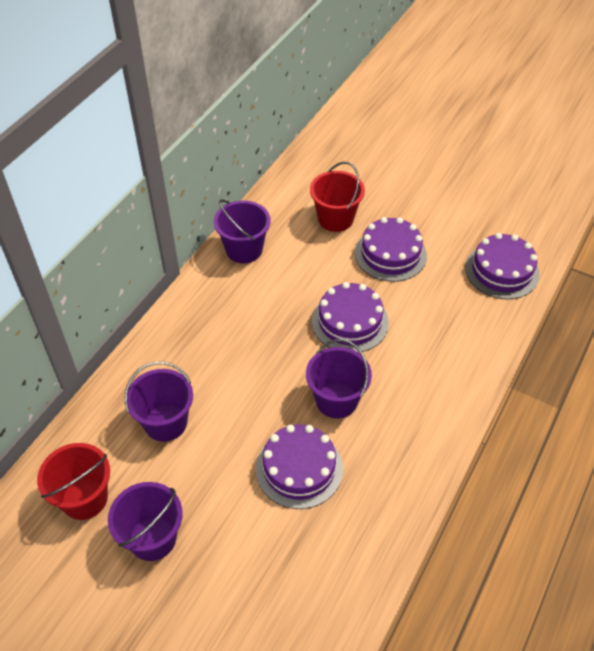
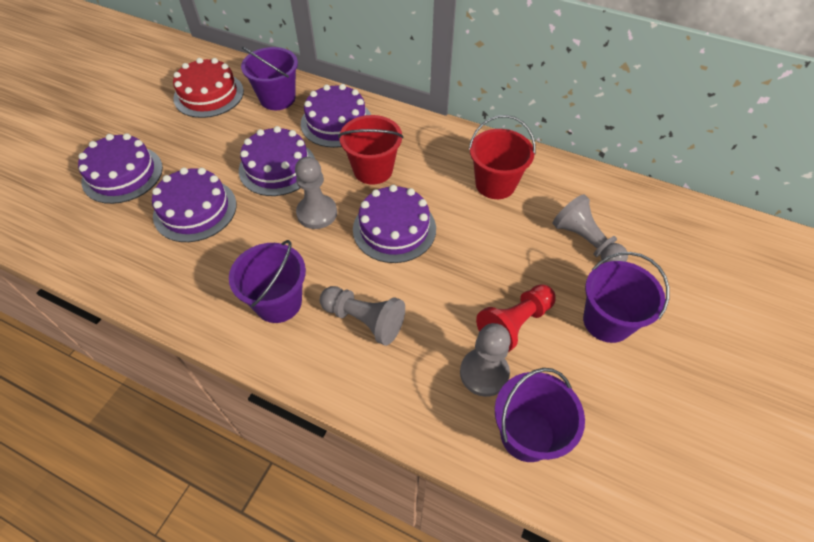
grey pawn: none = 0 -> [295,157,337,229] [320,286,405,346] [460,323,511,397] [553,194,628,263] = 4
purple cake: [256,424,343,509] [312,282,389,353] [355,217,427,282] [465,233,539,299] = 4 -> [78,133,163,204] [152,168,236,242] [239,126,315,196] [301,84,371,148] [353,185,436,263] = 5
red cake: none = 0 -> [173,58,244,118] = 1
red pawn: none = 0 -> [476,284,556,352] = 1

